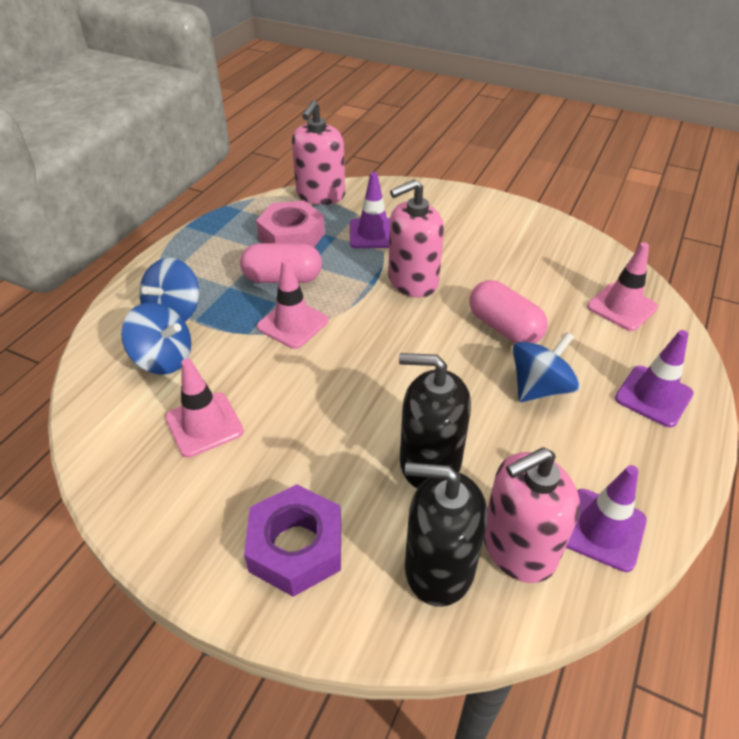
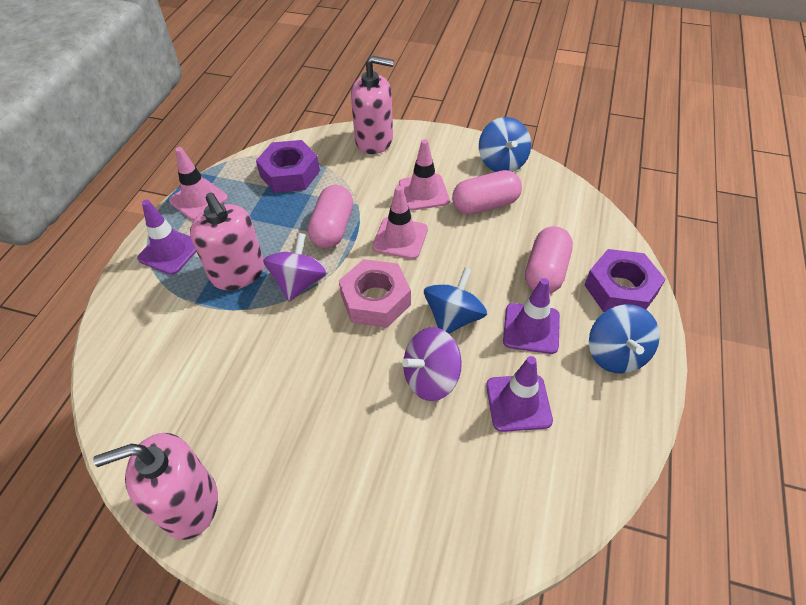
black soap dispenser: [399,353,471,489] [405,463,487,607] = 2 -> none = 0
pink capsule: [240,243,322,283] [470,280,548,343] = 2 -> [308,185,353,248] [452,170,522,215] [525,226,573,294] = 3
purple nut: [244,484,341,597] = 1 -> [256,140,320,193] [585,249,665,312] = 2
purple spinning top: none = 0 -> [263,233,328,302] [402,327,462,401] = 2

